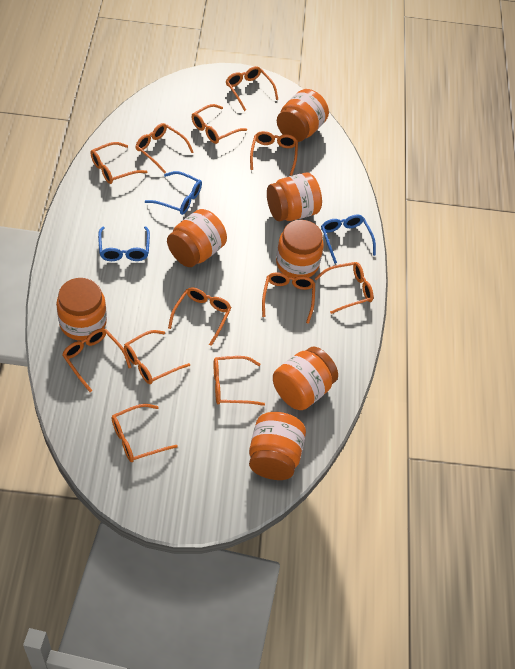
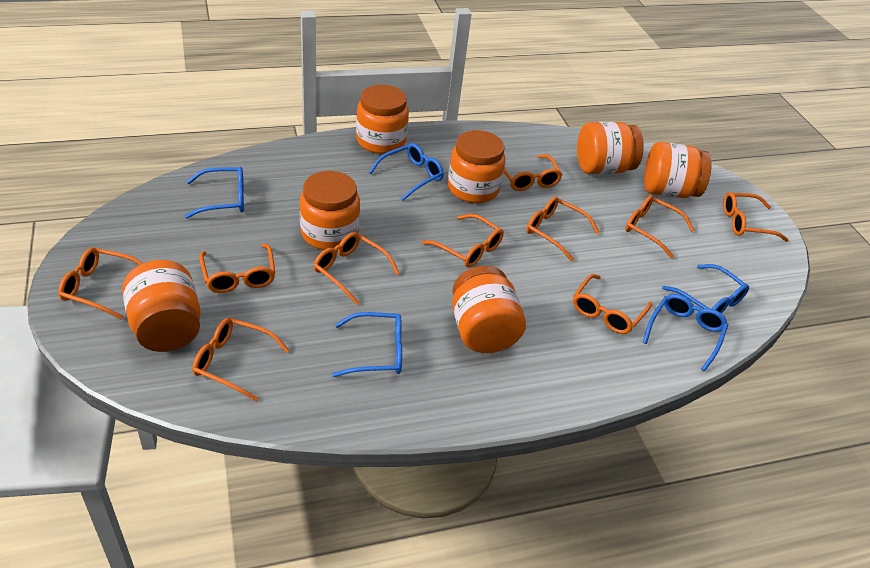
blue glasses: [98,226,150,261] [145,171,202,215] [321,215,376,264] = 3 -> [185,167,244,219] [332,312,402,377] [369,143,444,201] [643,294,728,372] [662,264,749,314] = 5
orange glasses: [62,328,132,392] [90,142,148,184] [111,404,178,462] [124,330,190,384] [135,123,194,174] [168,287,232,346] [192,104,247,144] [214,356,265,406] [226,66,278,111] [250,131,298,176] [262,272,315,324] [314,262,374,314] = 12 -> [58,248,143,320] [192,318,289,401] [199,244,276,293] [313,232,400,305] [422,214,504,267] [504,155,563,191] [526,196,600,261] [573,274,652,334] [625,195,695,258] [723,192,788,242] = 10

